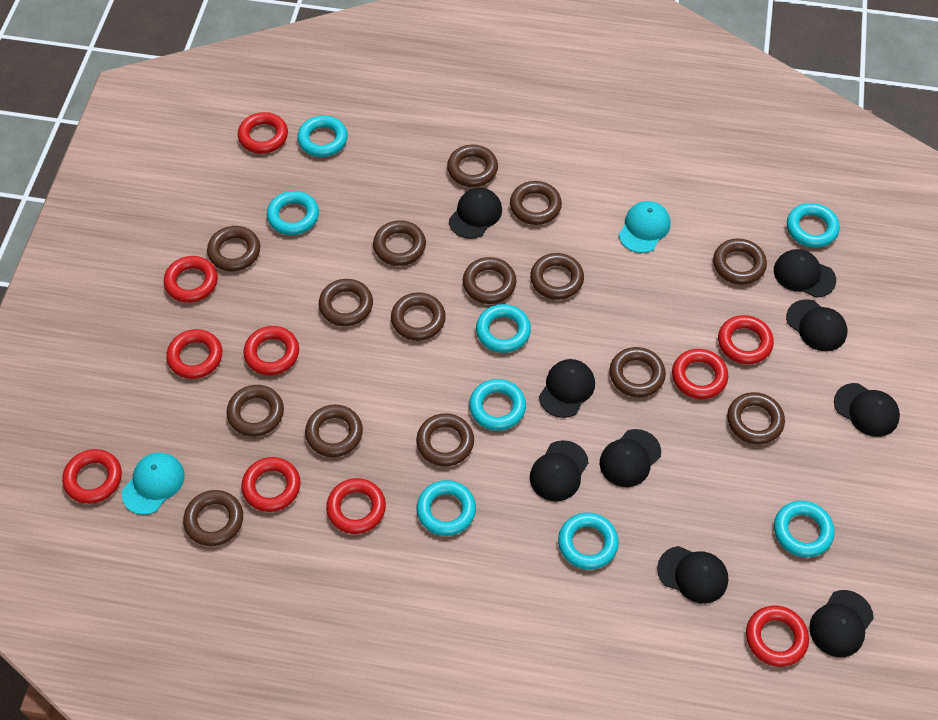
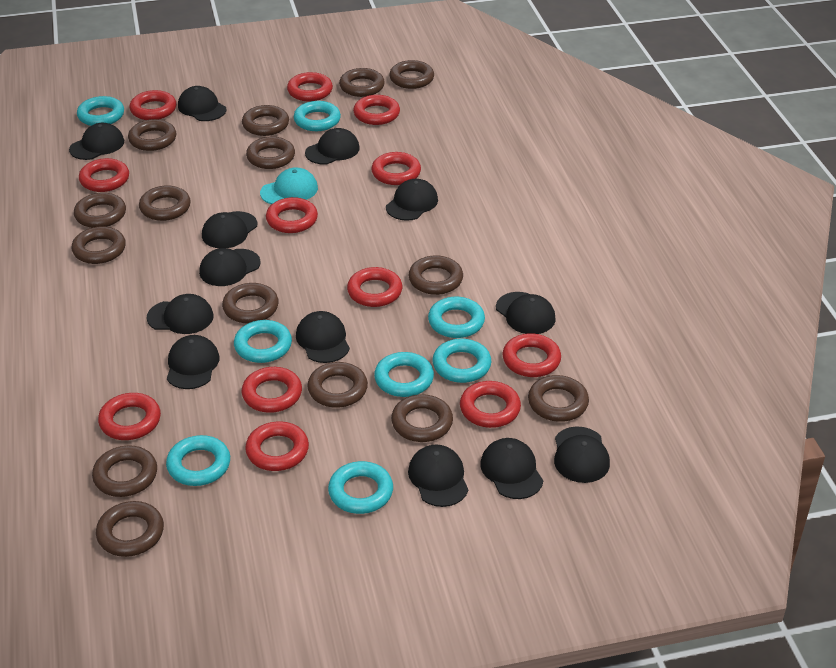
black cap: [449,188,502,239] [530,440,589,501] [539,359,595,418] [600,429,661,487] [657,546,728,603] [774,249,836,298] [786,299,848,351] [809,590,874,657] [834,383,900,437] = 9 -> [69,123,124,160] [146,294,214,334] [167,335,220,389] [178,86,226,121] [199,248,261,286] [202,211,258,248] [296,311,350,363] [305,128,360,164] [386,179,438,221] [408,445,468,507] [481,438,543,499] [496,292,556,334] [554,426,610,483] = 13
red ring: [62,449,122,504] [164,256,218,303] [166,329,222,379] [238,112,288,154] [241,457,301,512] [243,326,299,375] [326,478,386,534] [672,349,728,399] [718,315,774,364] [746,606,809,667] = 10 -> [79,158,129,192] [98,393,161,440] [129,90,176,120] [242,367,302,413] [245,421,309,471] [266,197,318,233] [287,72,333,101] [347,267,402,307] [353,95,400,125] [371,152,421,185] [460,381,521,428] [503,333,561,377] = 12
turquoise cap: [122,452,185,515] [619,201,670,253] = 2 -> [260,167,318,204] = 1

